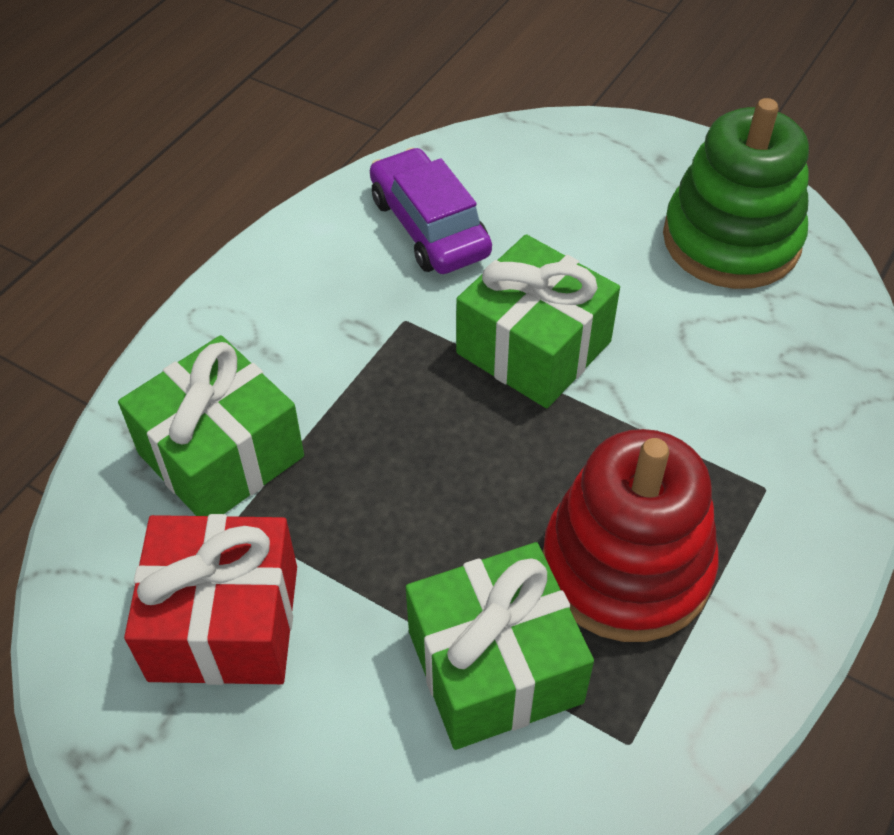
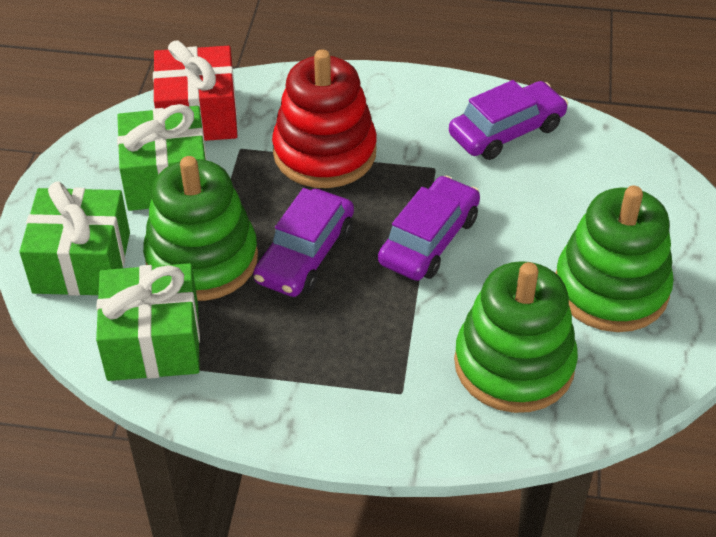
green stacking toy: [663,98,809,289] = 1 -> [143,156,258,301] [454,261,578,413] [556,185,674,332] = 3
purple car: [370,147,492,274] = 1 -> [253,188,354,297] [378,176,480,281] [449,80,568,160] = 3

